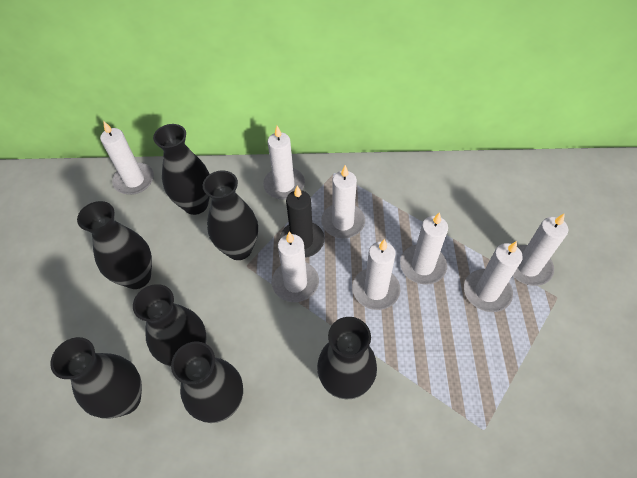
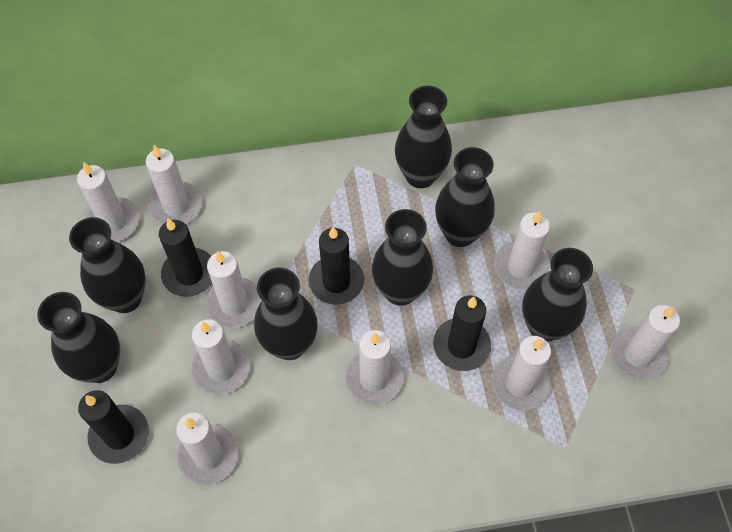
black candle: [280,186,324,258] = 1 -> [78,390,149,464] [159,219,212,297] [309,227,364,305] [433,295,491,371] = 4
white candle: [100,121,154,195] [263,126,305,200] [272,232,319,302] [321,165,365,238] [352,239,400,310] [400,212,448,285] [464,241,523,312] [513,213,568,286] = 8 -> [77,162,139,242] [146,145,202,225] [176,412,239,485] [191,319,250,395] [205,251,262,328] [345,330,404,405] [492,336,551,410] [494,211,550,290] [610,305,680,380] = 9

